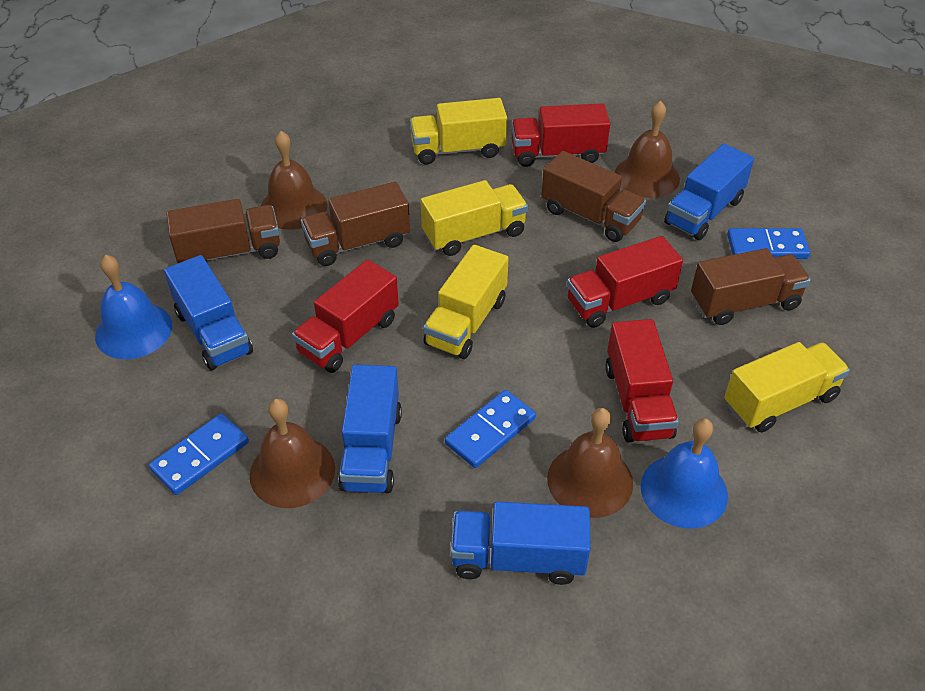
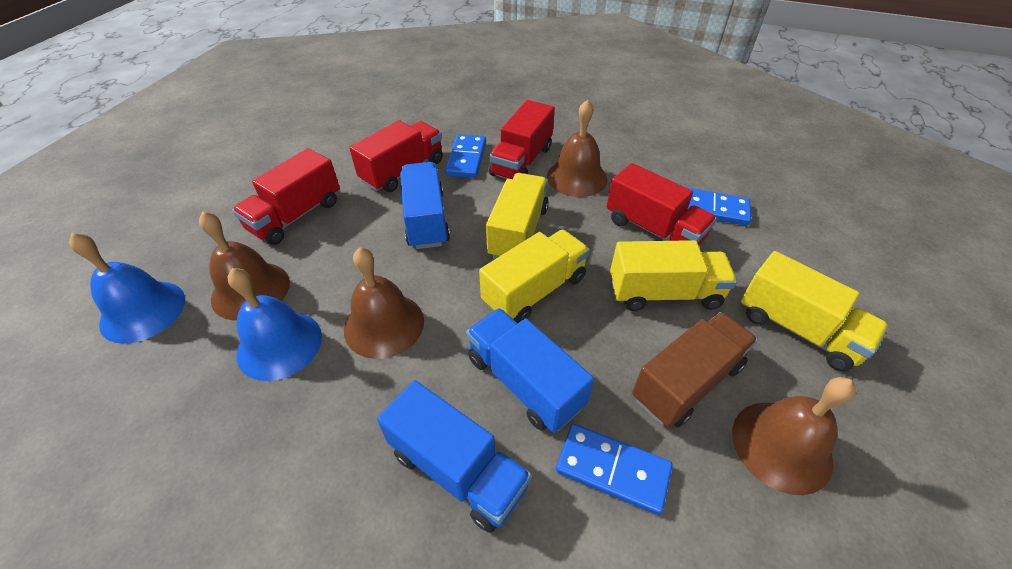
blue truck: [164,255,253,370] [338,365,402,493] [451,502,590,585] [664,144,754,240] = 4 -> [377,380,532,533] [400,162,450,249] [466,308,594,433] = 3
brown truck: [166,199,280,263] [301,182,410,266] [541,151,646,242] [691,248,811,325] = 4 -> [632,312,758,428] = 1

